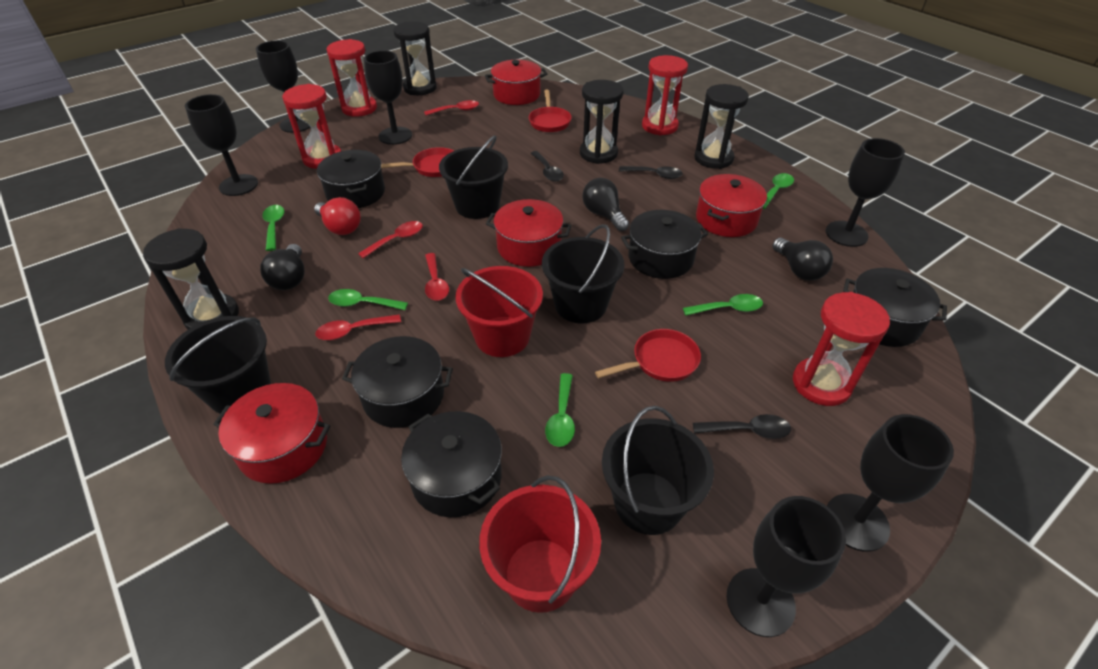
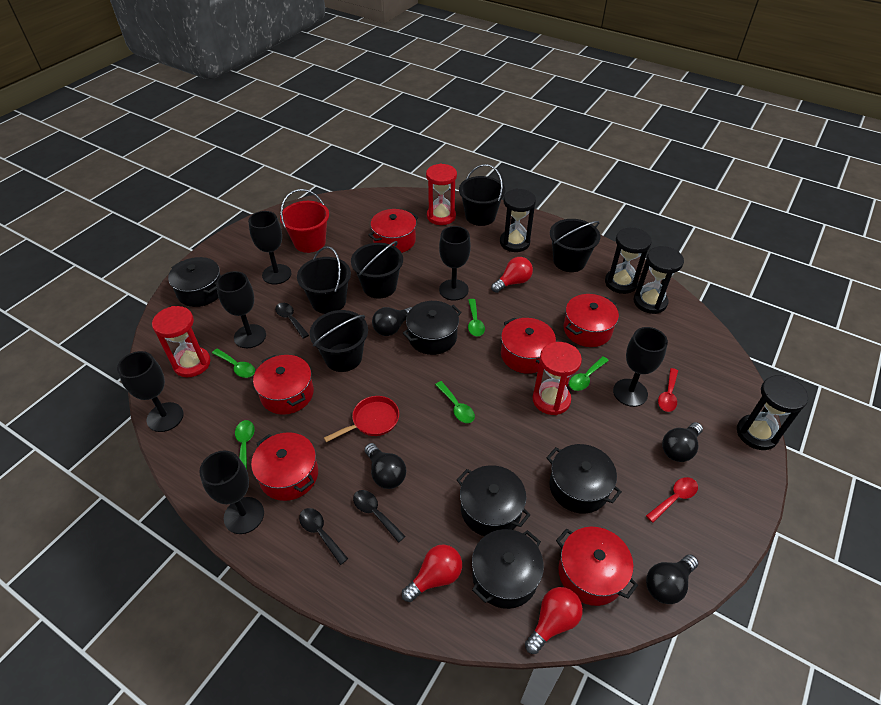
black bucket: [165,316,271,414] [439,135,508,219] [542,224,625,323] [602,406,714,535] = 4 -> [297,246,351,314] [310,310,368,372] [351,241,403,299] [459,164,505,226] [550,219,600,272] = 5
black light bulb: [260,244,305,290] [582,178,629,231] [772,238,833,281] = 3 -> [364,443,406,489] [372,307,412,336] [646,554,698,604] [662,422,703,462] = 4
red bucket: [455,266,543,357] [479,475,601,613] = 2 -> [280,189,329,253] = 1
red hourglass: [282,84,341,169] [327,39,377,117] [642,55,688,136] [793,292,890,406] = 4 -> [152,306,210,377] [426,163,457,225] [532,342,582,415] = 3
red light bulb: [314,197,361,235] = 1 -> [402,544,462,602] [491,257,533,293] [525,587,583,654] = 3
red pan: [381,147,454,177] [529,90,572,132] [595,329,701,382] = 3 -> [324,396,399,442] = 1
red pot: [213,383,330,484] [485,60,547,105] [486,199,572,267] [696,174,767,237] = 4 -> [251,432,318,501] [253,355,314,415] [368,209,418,253] [501,317,556,374] [556,527,638,606] [564,294,619,347] = 6
red spoon: [315,314,401,340] [358,221,423,258] [424,100,479,116] [425,253,449,301] = 4 -> [646,477,698,523] [658,368,678,412] = 2

